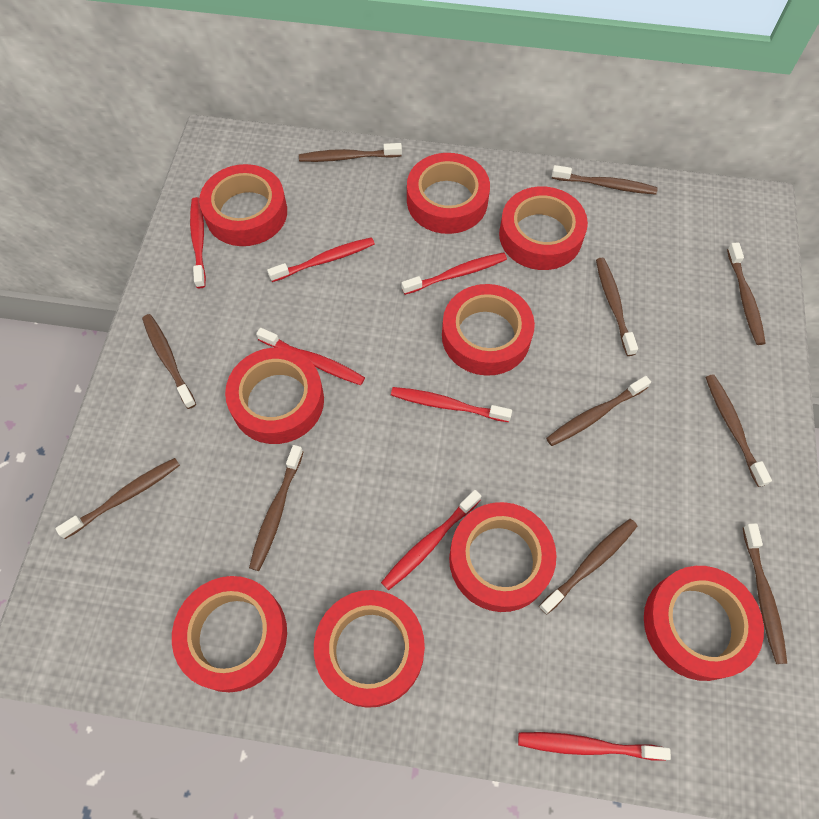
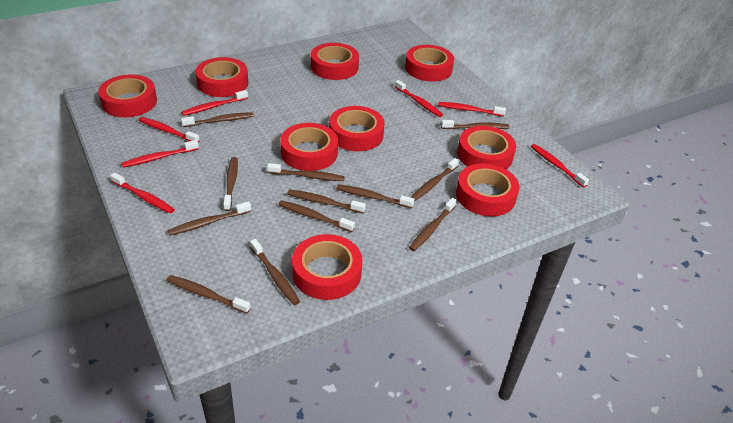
brown toothbrush: [55,458,180,539] [142,314,196,409] [249,445,303,571] [299,143,402,162] [539,519,637,615] [546,376,651,446] [552,165,658,195] [596,258,638,356] [705,374,772,487] [727,242,766,345] [743,523,787,664] = 11 -> [166,275,251,314] [167,201,251,236] [181,112,254,127] [223,157,238,211] [250,239,300,305] [267,163,345,181] [278,200,355,232] [287,190,366,213] [336,184,414,208] [409,198,457,251] [410,158,460,201] [441,120,510,129] = 12

